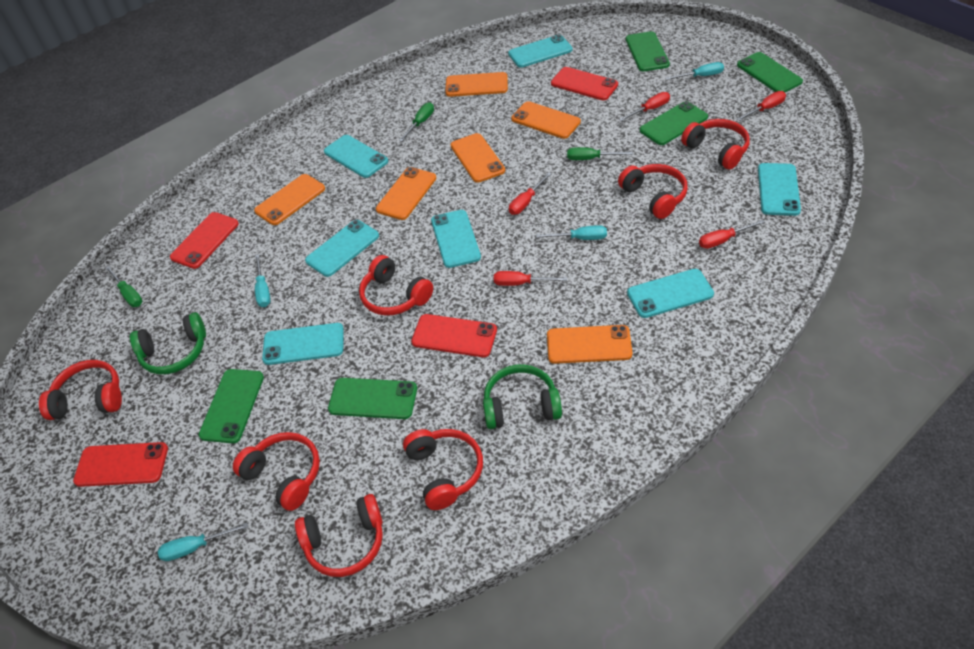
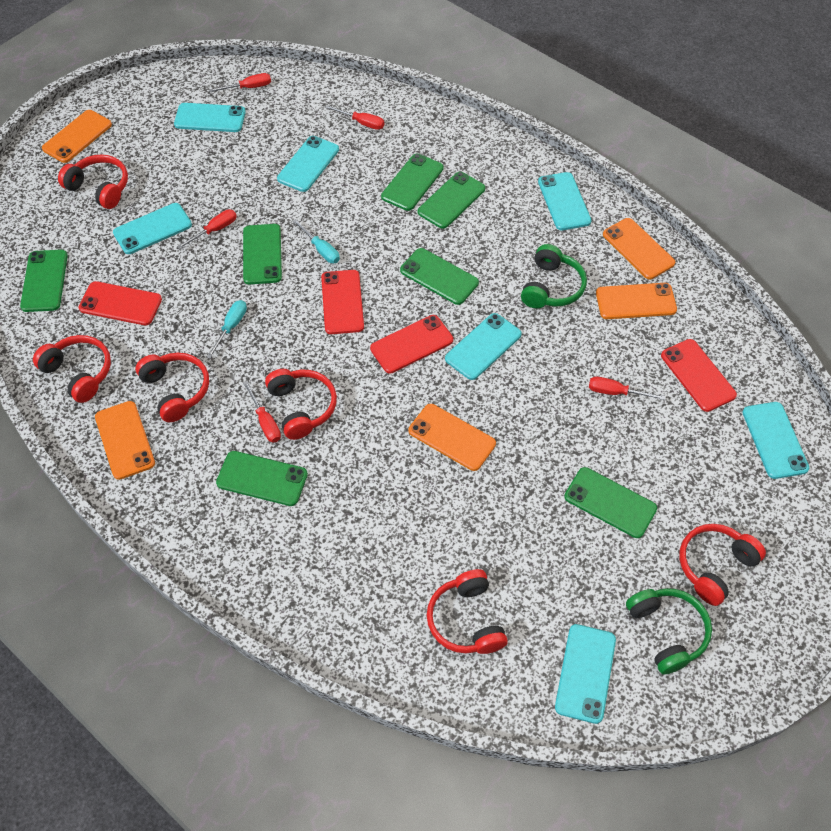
green phone: [199,369,264,443] [328,378,417,419] [626,31,670,71] [640,101,708,145] [737,52,803,92] = 5 -> [20,250,68,312] [216,451,308,506] [243,224,282,284] [381,154,443,211] [400,248,479,305] [418,172,485,229] [564,467,657,538] = 7
green screwdriver: [105,266,142,307] [399,102,434,142] [567,147,633,160] = 3 -> none = 0
orange phone: [254,174,325,225] [376,167,436,220] [445,72,508,97] [450,133,505,183] [511,101,581,139] [547,325,632,364] = 6 -> [42,110,112,163] [95,401,155,480] [409,404,496,471] [596,283,677,319] [603,218,675,279] = 5
red headphones: [39,360,122,420] [233,432,320,511] [295,494,383,577] [359,255,433,316] [403,429,483,510] [618,164,688,219] [681,119,750,169] = 7 -> [33,335,111,403] [58,154,128,209] [135,353,209,422] [265,369,337,440] [427,569,508,654] [679,524,766,606] = 6
turquoise screwdriver: [158,523,248,561] [255,254,271,307] [536,225,607,240] [666,62,724,80] = 4 -> [207,300,247,359] [293,219,340,263] = 2

